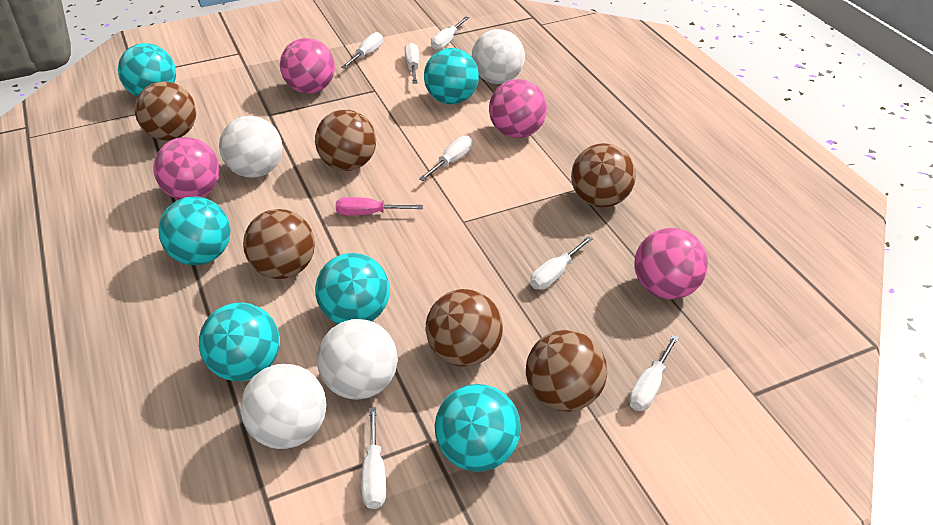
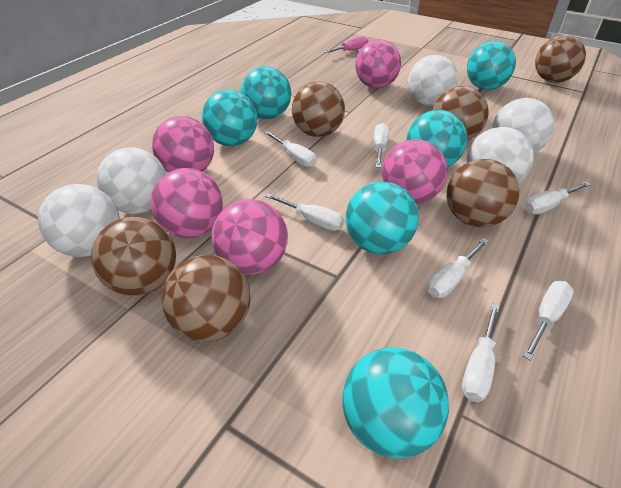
pink ball: [154,137,220,200] [280,38,335,94] [489,79,547,138] [635,228,708,300] = 4 -> [150,168,223,238] [152,116,214,172] [211,199,288,275] [355,39,401,88] [382,139,448,204] = 5
white ball: [219,116,282,178] [240,364,327,449] [317,319,398,400] [472,29,525,84] = 4 -> [38,184,120,257] [97,148,166,214] [408,55,458,106] [467,127,534,184] [492,98,555,153] = 5

